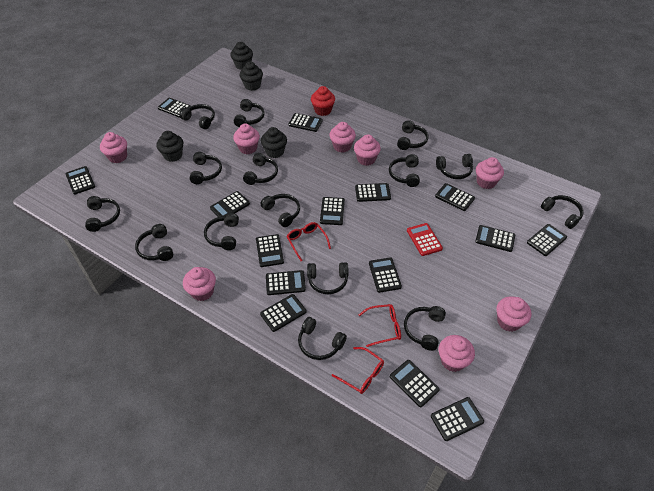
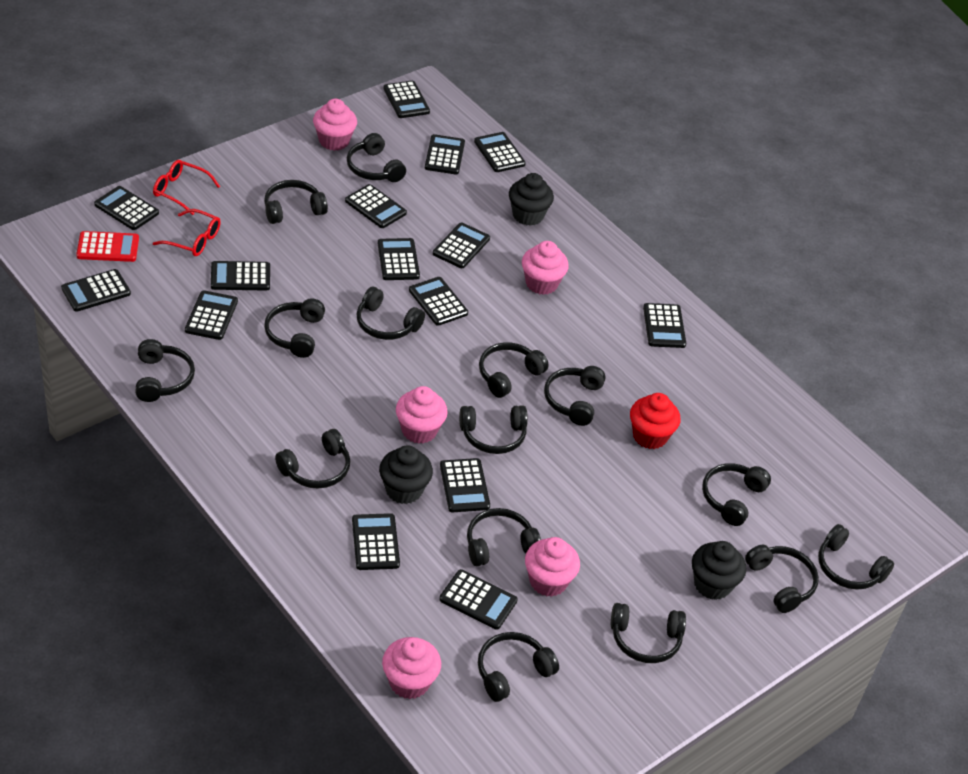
black cupcake: [156,131,183,162] [230,42,253,70] [240,62,263,91] [261,127,287,158] = 4 -> [379,445,433,504] [509,173,554,226] [692,541,746,600] = 3
pink cupcake: [100,132,127,163] [183,267,216,301] [233,123,260,154] [329,122,356,152] [354,134,381,166] [439,335,475,372] [476,157,504,189] [496,296,531,332] = 8 -> [313,99,357,151] [382,637,441,699] [396,386,448,444] [522,241,569,295] [525,537,580,597] = 5
red glasses: [287,222,331,261] [332,347,384,394] [359,304,401,347] = 3 -> [153,160,220,215] [153,209,221,256] = 2

